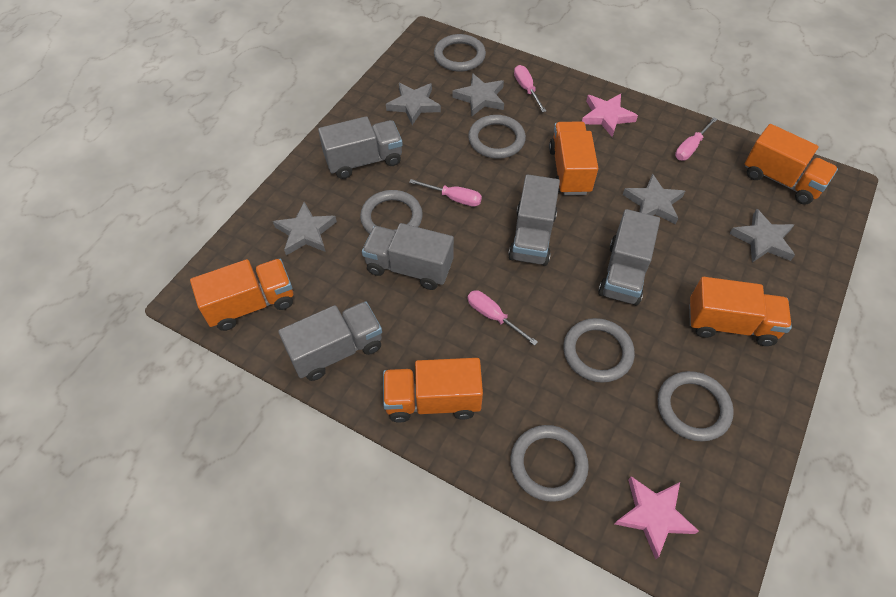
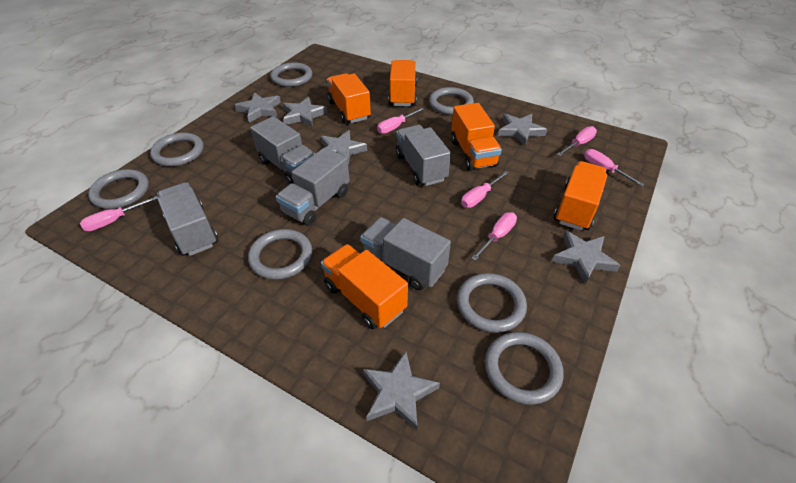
grey ring: [360,190,423,234] [434,34,486,72] [468,115,526,159] [510,425,589,502] [563,318,635,383] [658,371,734,442] = 6 -> [88,169,149,209] [150,132,204,167] [248,229,312,280] [270,62,312,87] [429,87,474,115] [457,273,527,333] [485,332,564,405] = 7
grey star: [273,202,337,255] [386,83,441,125] [452,73,504,116] [623,173,685,224] [729,209,795,263] = 5 -> [235,92,281,123] [283,97,328,127] [320,130,367,166] [363,351,440,431] [498,114,547,146] [552,230,621,284] = 6
pink screwdriver: [409,179,482,207] [467,290,538,346] [514,65,546,112] [675,117,717,161] = 4 -> [80,196,158,231] [377,108,424,134] [461,171,509,208] [471,212,517,261] [557,126,597,156] [584,149,645,186] = 6
pink star: [582,94,638,137] [614,476,699,559] = 2 -> none = 0

